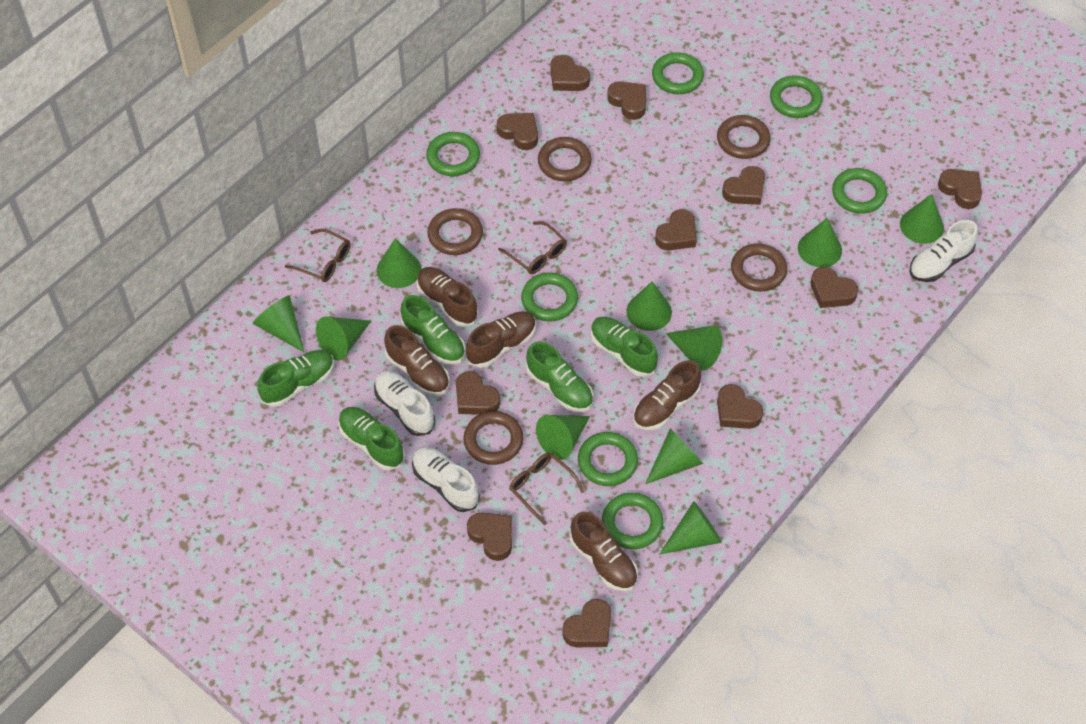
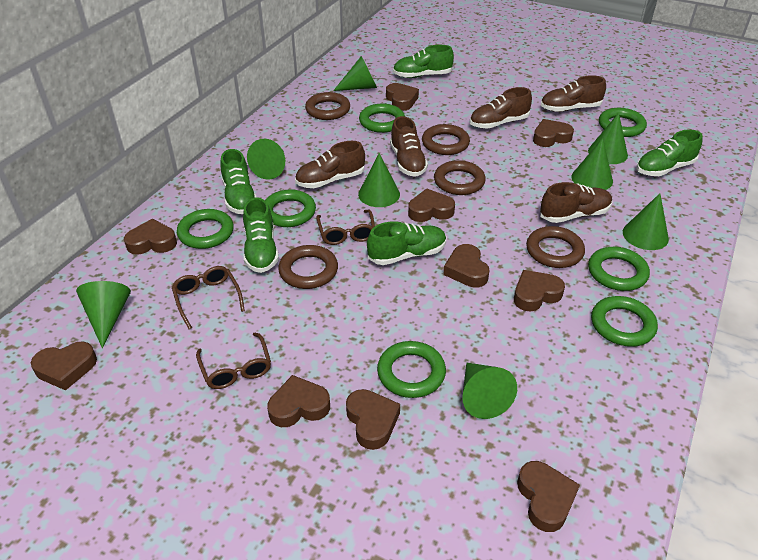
brown heart: [456,371,500,415] [467,512,512,561] [497,113,538,150] [550,55,590,91] [562,599,611,647] [607,81,646,120] [655,209,697,250] [717,384,763,429] [722,166,765,205] [811,267,858,308] [938,169,982,209] = 11 -> [31,342,97,391] [124,219,177,255] [267,375,330,427] [346,389,400,450] [386,83,419,111] [408,189,455,222] [443,244,490,288] [514,270,565,312] [517,461,580,532] [533,119,574,147] = 10
green cone: [253,296,304,352] [316,317,371,360] [377,238,421,288] [536,415,590,460] [627,281,672,331] [645,428,703,484] [660,501,722,554] [666,326,722,371] [798,218,842,267] [900,194,944,244] = 10 -> [76,281,131,348] [247,139,285,180] [333,56,377,91] [358,153,400,207] [462,363,517,419] [571,138,613,190] [588,113,628,164] [623,193,669,250] = 8
white shoe: [374,370,435,436] [412,447,480,512] [910,220,978,282] = 3 -> none = 0

